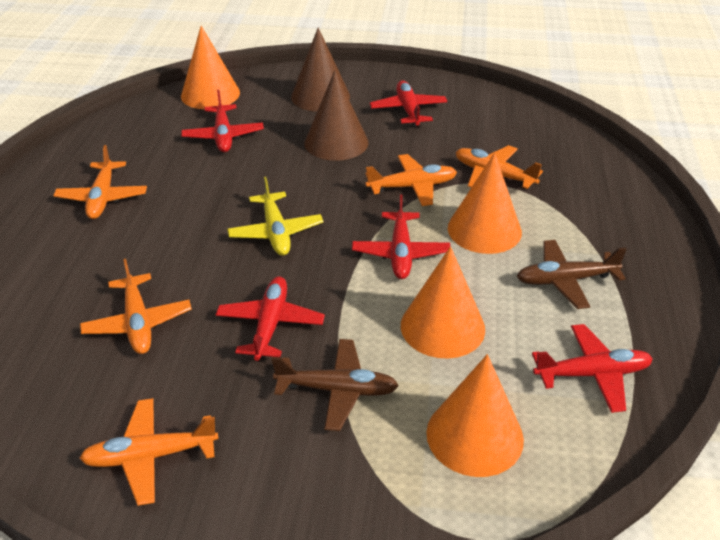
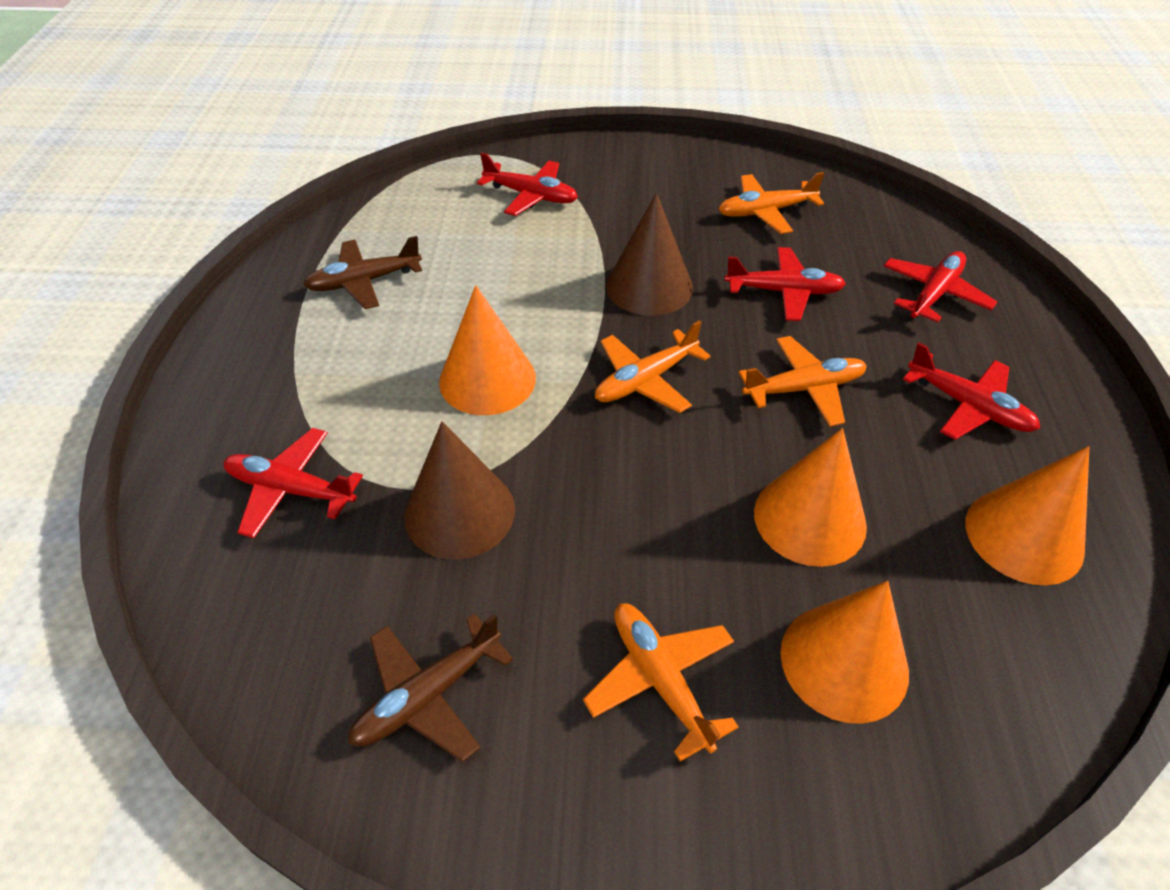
orange plane: [53,145,147,219] [79,398,219,506] [80,259,192,354] [365,154,457,206] [456,145,543,189] = 5 -> [583,603,739,761] [595,320,711,413] [718,172,824,234] [738,336,867,427] = 4
yellow plane: [227,177,323,256] = 1 -> none = 0

